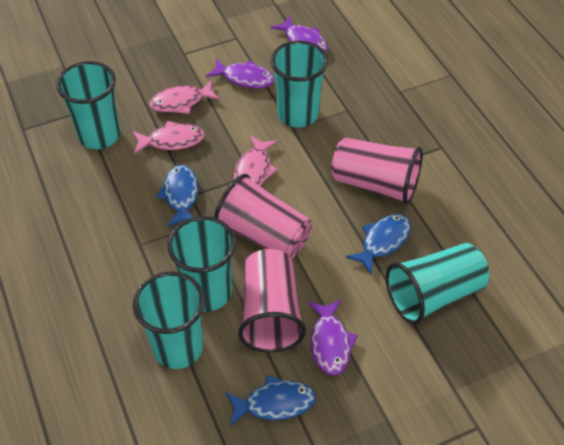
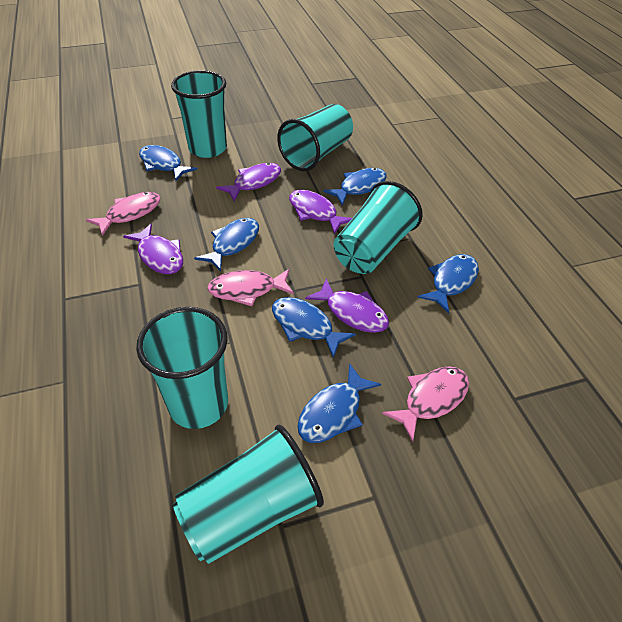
blue fish: [156,165,199,227] [225,375,316,426] [346,214,411,275] = 3 -> [139,145,197,181] [194,218,259,272] [272,297,356,358] [297,363,381,443] [323,168,387,206] [417,254,479,313] = 6
pink cup: [214,174,312,258] [238,249,306,353] [331,137,423,205] = 3 -> none = 0
purple fish: [206,58,275,89] [271,16,328,52] [308,300,358,376] = 3 -> [123,223,183,274] [216,163,281,201] [289,190,352,234] [305,279,389,333] = 4

